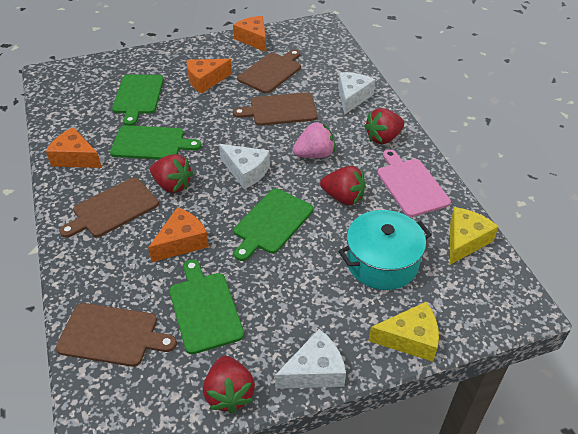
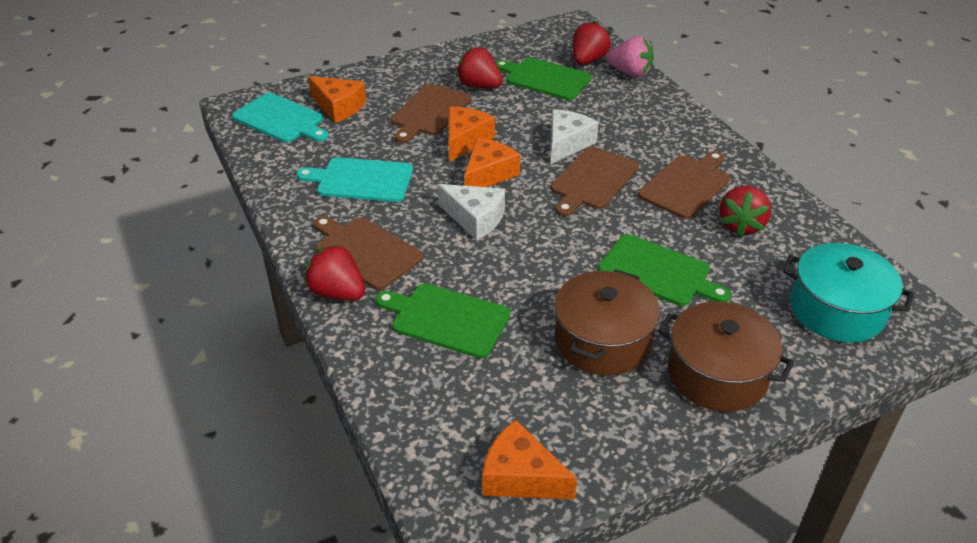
brown pot: none = 0 -> [554,269,660,376] [658,301,794,412] = 2
green cutting board: [110,125,201,160] [112,74,164,126] [169,259,244,354] [234,189,314,261] = 4 -> [375,283,510,358] [496,57,592,100] [598,234,731,306] = 3
pink cutting board: [377,149,451,217] = 1 -> none = 0
turquoise cutting board: none = 0 -> [232,93,329,143] [296,157,413,202] = 2
white cheese: [219,144,270,189] [275,329,346,389] [338,72,375,115] = 3 -> [438,184,505,240] [551,109,599,164] = 2
yellow cheese: [369,302,439,362] [450,207,499,265] = 2 -> none = 0

